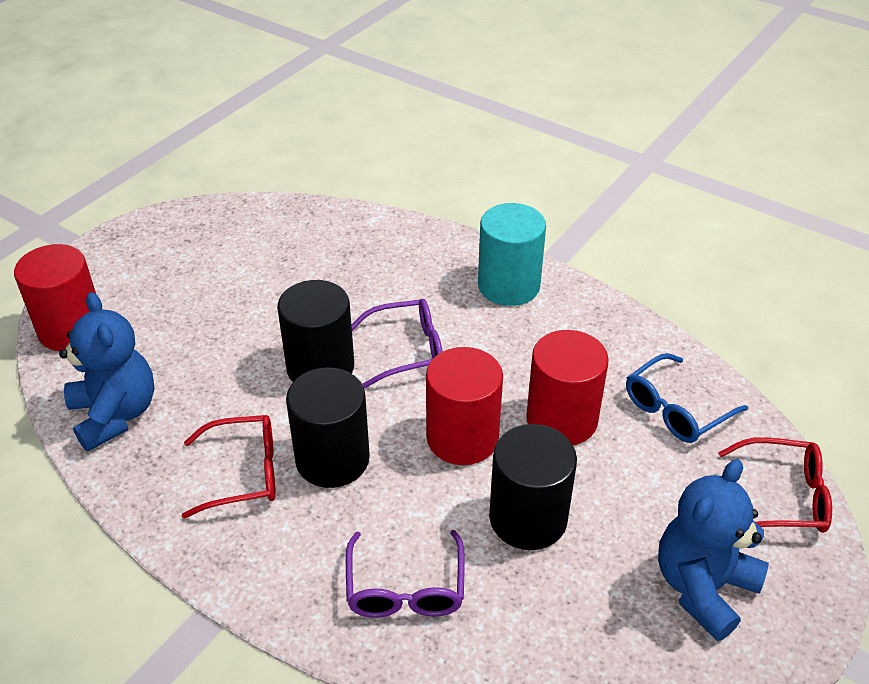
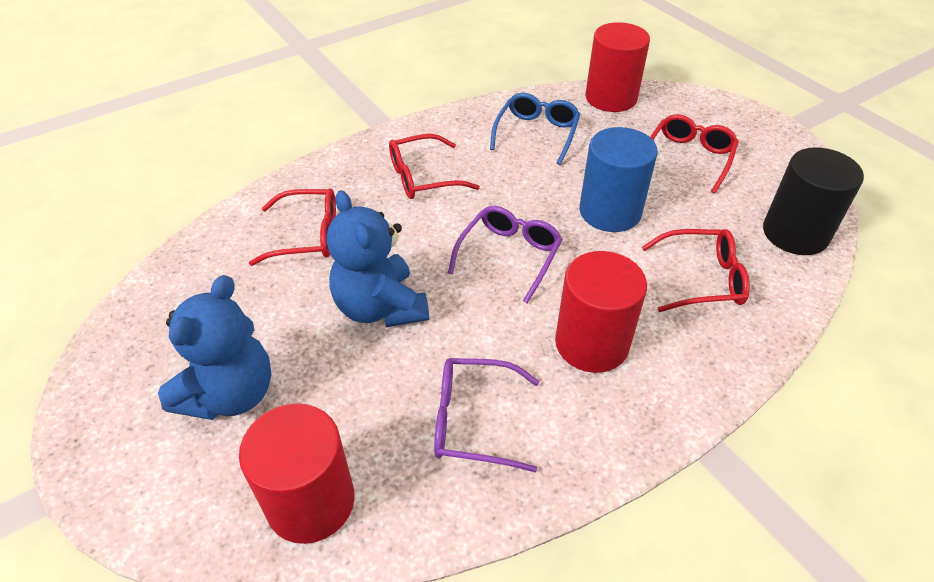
black cylinder: [277,280,354,382] [286,367,370,488] [489,424,577,550] = 3 -> [763,147,864,255] = 1
blue cylinder: none = 0 -> [580,127,658,232] = 1
red glasses: [182,415,276,519] [718,437,832,533] = 2 -> [249,188,336,266] [389,134,480,199] [642,229,750,312] [650,114,739,193] = 4
turquoise cylinder: [478,203,546,306] = 1 -> none = 0

